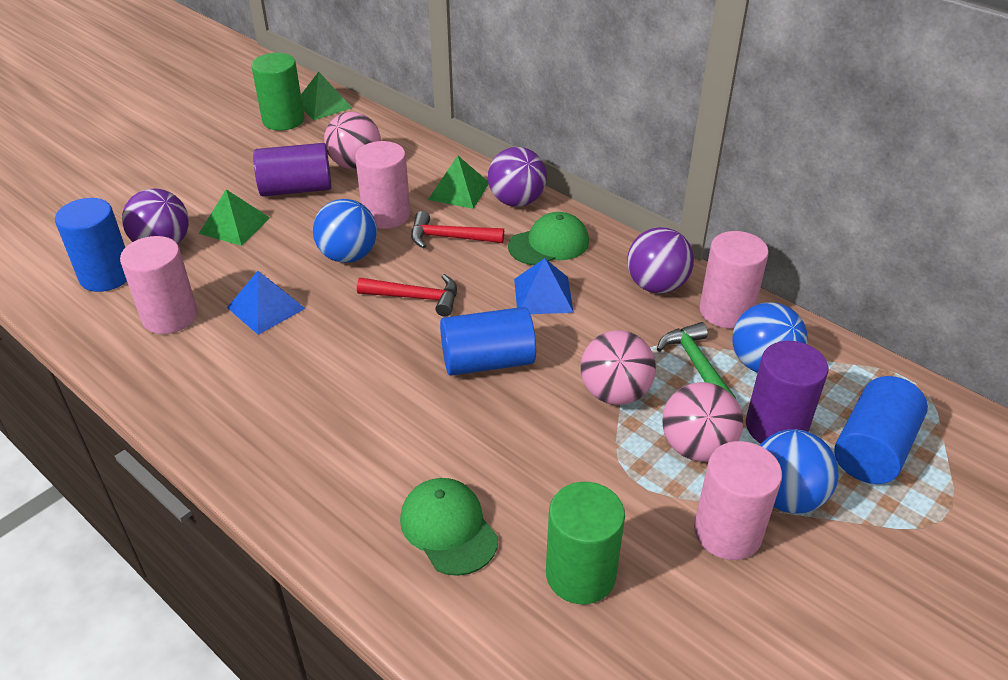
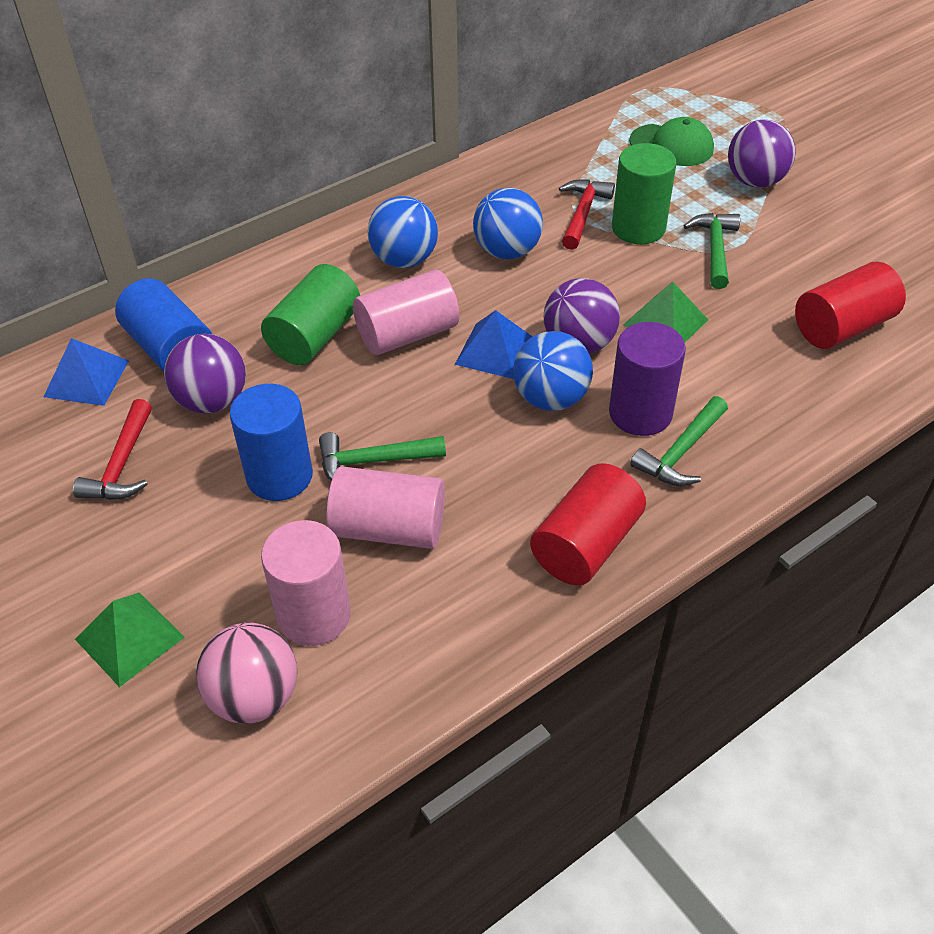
blue cylinder: [55,198,127,292] [440,307,536,376] [834,376,928,484] = 3 -> [115,278,212,372] [230,384,313,501] = 2
green cap: [400,478,498,576] [508,212,589,265] = 2 -> [629,117,714,166] = 1
green hammer: [657,322,736,399] = 1 -> [319,432,446,481] [630,396,728,486] [684,213,740,289] = 3
green pyramid: [199,189,270,246] [301,72,352,120] [428,156,489,209] = 3 -> [75,592,184,687] [623,282,708,342] = 2
pink ball: [324,112,381,169] [581,330,656,405] [662,382,743,462] = 3 -> [196,622,297,724] = 1
pink cylinder: [120,236,197,334] [355,141,410,229] [694,441,782,560] [699,231,769,329] = 4 -> [261,520,351,646] [326,466,445,549] [353,270,459,355] = 3
purple cylinder: [253,143,331,196] [746,341,828,443] = 2 -> [609,322,686,436] = 1
red cylinder: none = 0 -> [530,463,646,585] [795,262,906,349] = 2

